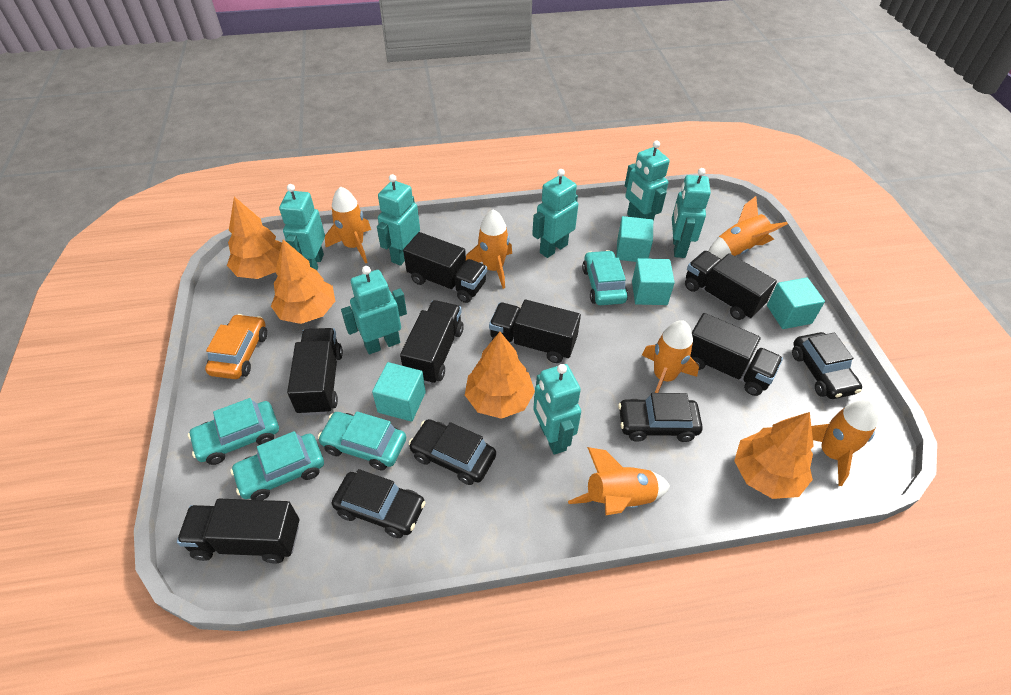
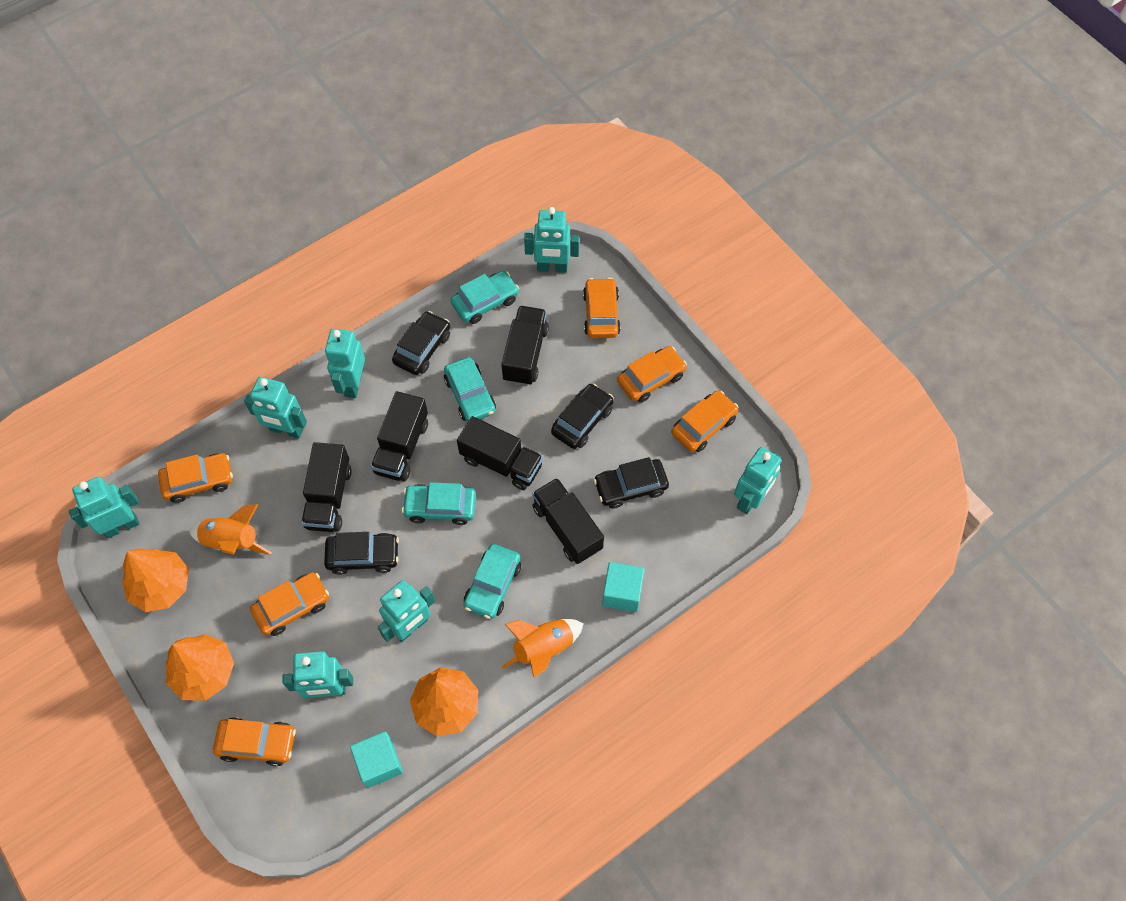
black truck: [177,498,299,564] [287,328,343,415] [400,300,464,384] [403,232,487,303] [489,300,581,363] [685,251,777,320] [690,313,783,396] = 7 -> [301,442,352,532] [371,391,428,481] [457,416,543,490] [501,306,549,386] [532,478,604,564] = 5
orange car: [205,314,267,379] = 1 -> [158,453,233,503] [213,717,296,766] [250,572,329,636] [583,278,621,338] [617,346,687,403] [671,390,738,452] = 6
orange rocket: [325,186,371,264] [466,209,512,289] [568,447,670,515] [642,320,699,393] [708,196,788,259] [811,400,879,486] = 6 -> [189,504,272,555] [501,619,584,678] = 2
orange tree: [227,197,282,279] [271,239,335,324] [465,332,535,419] [734,412,814,499] = 4 -> [122,548,189,612] [165,634,234,701] [410,667,478,736] = 3
turquoise cube: [372,362,426,422] [616,216,653,262] [632,258,675,305] [767,278,825,329] = 4 -> [350,731,403,788] [602,562,645,612] = 2

